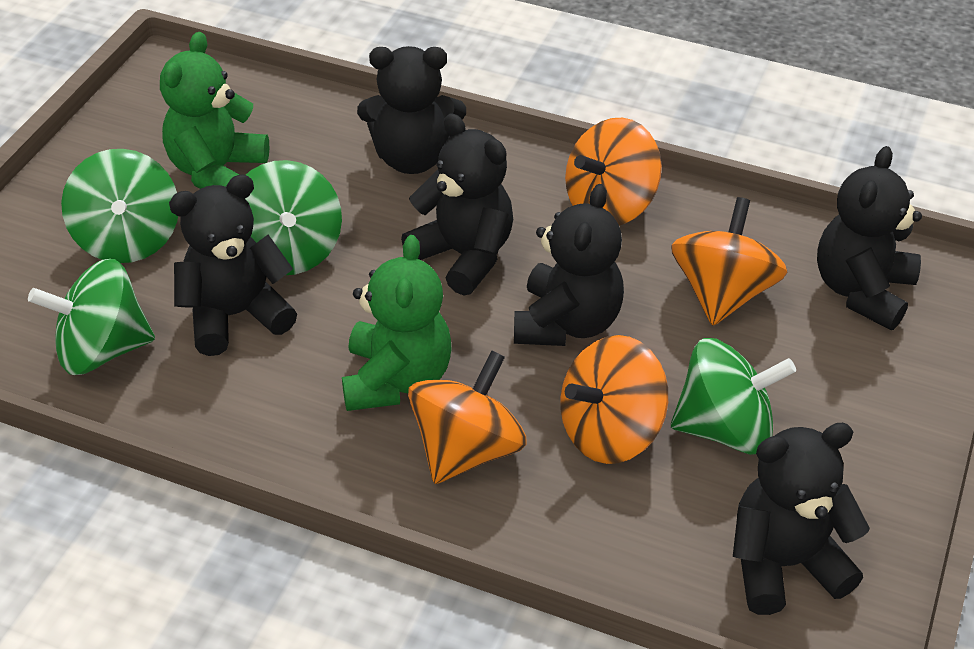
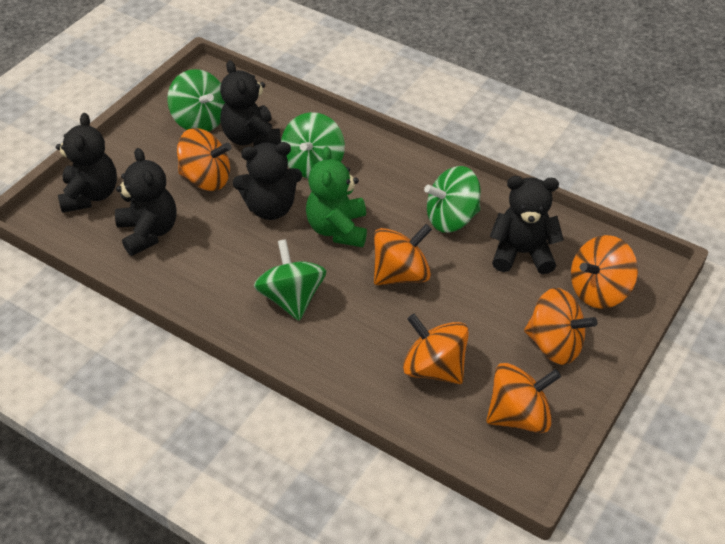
black teddy bear: [169,174,297,356] [357,46,466,174] [401,113,513,295] [514,184,624,346] [733,423,870,615] [817,146,922,330] = 6 -> [56,113,117,213] [115,148,177,256] [220,60,281,146] [233,142,302,220] [490,176,564,274] = 5
green teddy bear: [160,32,269,189] [342,235,452,411] = 2 -> [306,146,367,247] = 1
orange spinning top: [408,350,527,484] [561,335,668,464] [565,118,662,226] [671,197,788,326] = 4 -> [177,128,232,191] [374,224,432,285] [403,314,469,384] [486,363,561,433] [524,288,597,365] [571,235,638,309] = 6

